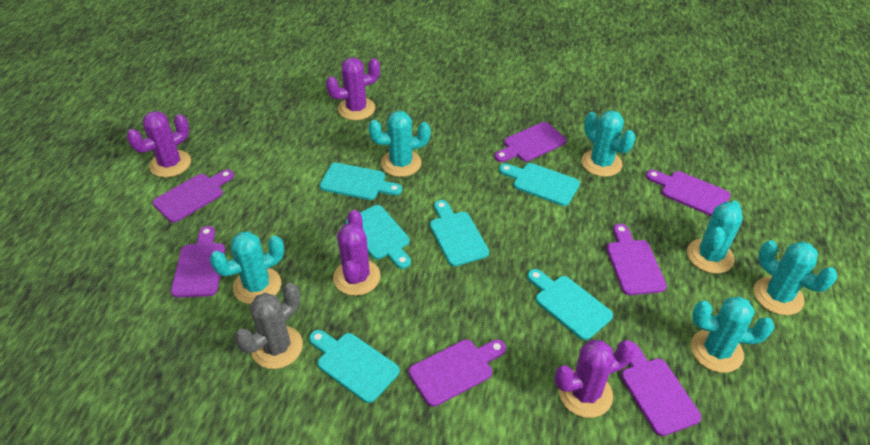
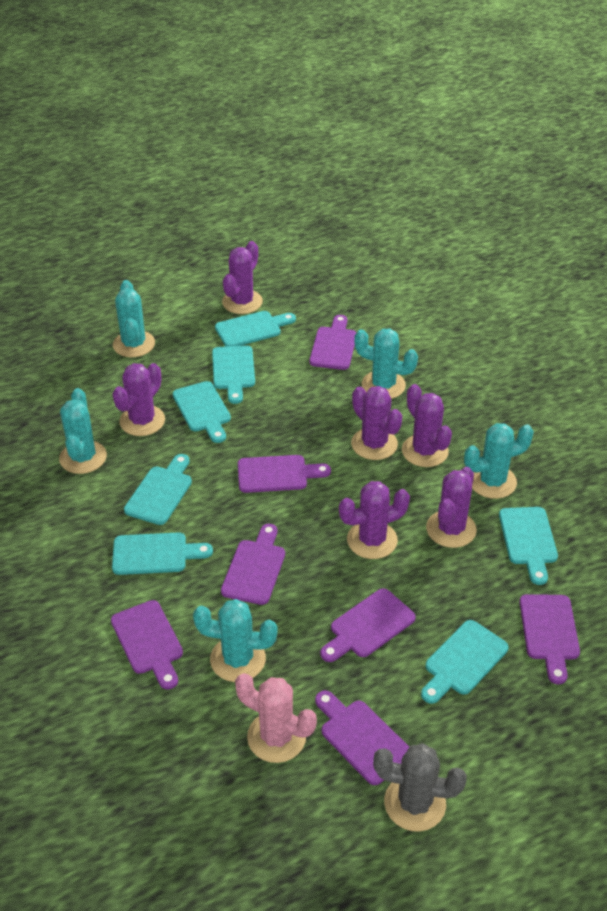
pink cactus: none = 0 -> [235,673,317,763] = 1
purple cactus: [127,111,191,178] [326,58,380,120] [333,210,380,296] [555,340,635,418] = 4 -> [112,363,165,436] [222,241,263,314] [339,481,410,559] [351,386,402,460] [402,384,452,467] [426,467,477,548] = 6
turquoise cactus: [210,231,284,304] [368,111,430,177] [581,110,636,177] [687,201,743,274] [691,296,774,373] [754,240,837,315] = 6 -> [59,388,107,474] [113,280,155,357] [193,599,278,682] [354,329,418,399] [464,423,534,499] = 5
turquoise cutting board: [309,330,400,403] [320,163,402,200] [346,205,411,269] [430,200,489,267] [499,163,580,206] [527,269,613,340] = 6 -> [112,532,213,575] [124,454,192,525] [173,381,231,443] [212,345,255,404] [215,311,296,346] [421,620,509,704] [499,507,558,585] = 7

